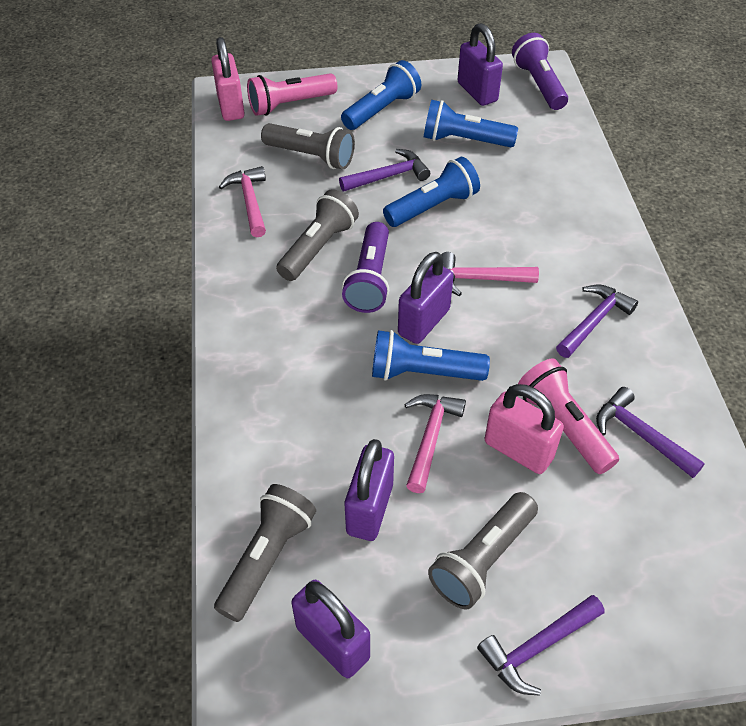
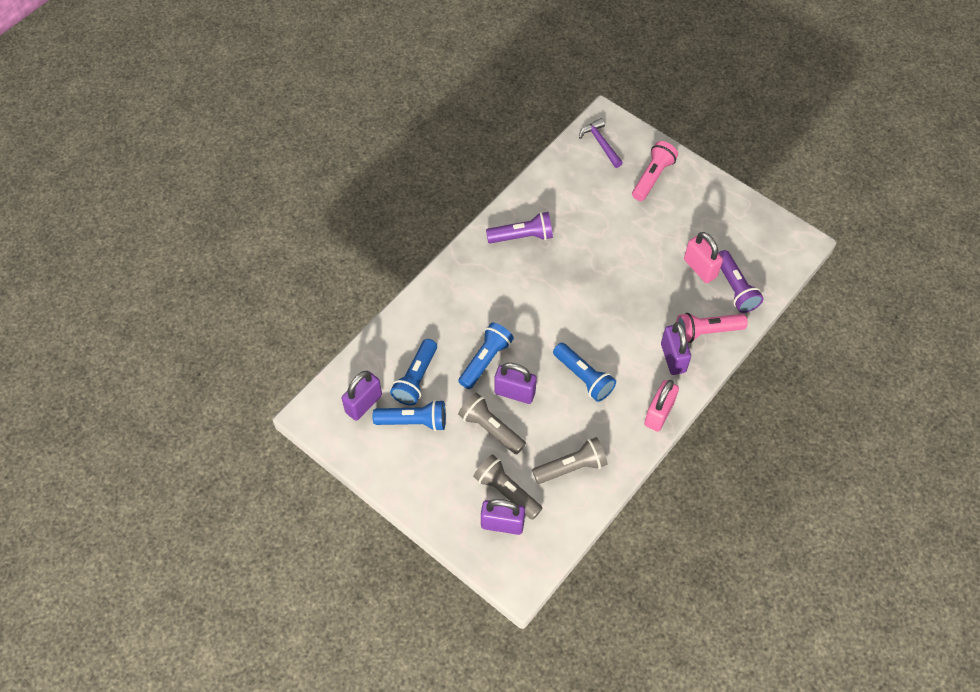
grey flashlight: [214,484,316,622] [261,123,355,169] [276,189,359,281] [428,492,538,610] = 4 -> [458,393,526,455] [473,454,543,520] [532,437,608,484] = 3
pink hammer: [219,166,266,237] [404,394,466,493] [441,252,539,296] = 3 -> none = 0
purple hammer: [339,149,430,192] [477,595,605,696] [556,285,638,358] [596,387,705,478] = 4 -> [579,118,623,168] = 1

